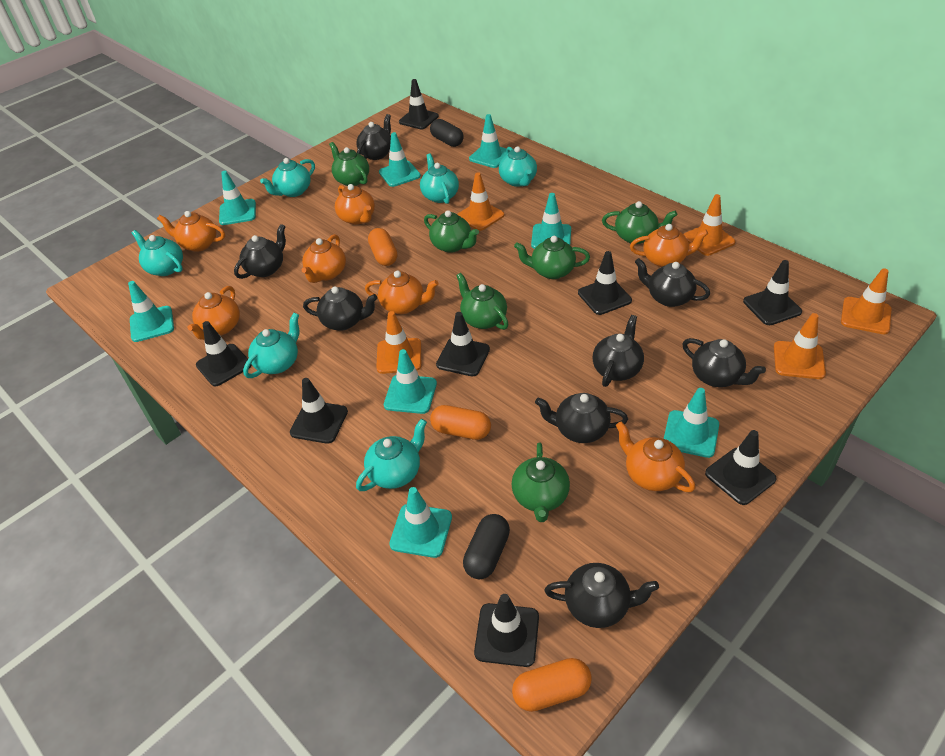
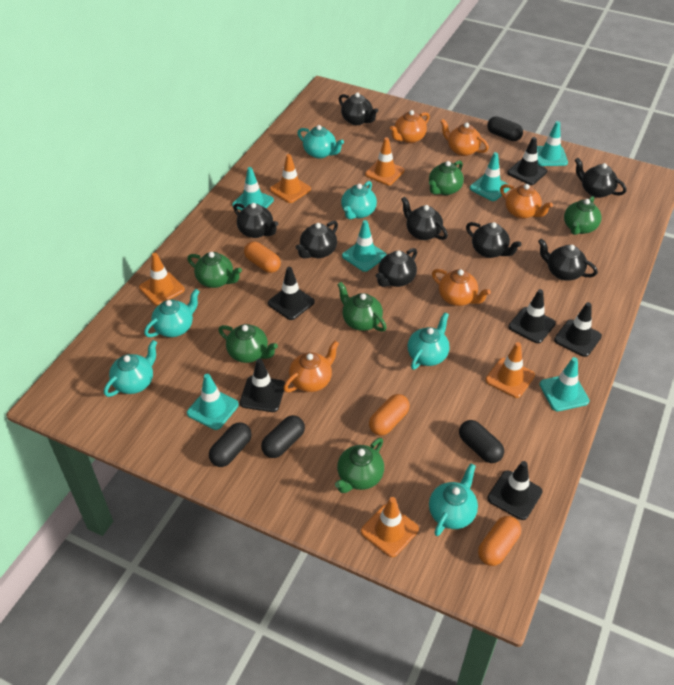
black capsule: [430,119,464,147] [463,514,510,579] = 2 -> [209,422,252,467] [261,415,305,458] [459,420,504,463] [487,116,523,141] = 4
black traffic cone: [196,321,252,386] [290,378,348,444] [399,79,439,129] [436,312,490,376] [474,594,539,667] [578,251,632,315] [705,430,777,505] [743,260,802,325] = 8 -> [240,359,285,412] [268,267,315,320] [487,461,543,520] [507,137,547,185] [508,289,556,343] [554,302,602,357] = 6
orange teapot: [157,211,225,252] [187,286,240,340] [302,234,346,283] [335,184,375,225] [365,271,439,314] [616,421,695,492] [630,224,708,267] = 7 -> [283,341,339,392] [390,110,430,143] [432,269,491,306] [440,119,489,156] [500,184,553,219] = 5
turquoise traffic cone: [128,281,174,342] [219,171,256,225] [379,132,421,187] [384,349,437,414] [389,487,452,558] [469,114,507,168] [531,193,571,249] [664,388,719,458] = 8 -> [187,374,239,430] [232,167,274,211] [342,220,387,272] [470,152,510,201] [537,121,568,166] [539,357,589,411] = 6

